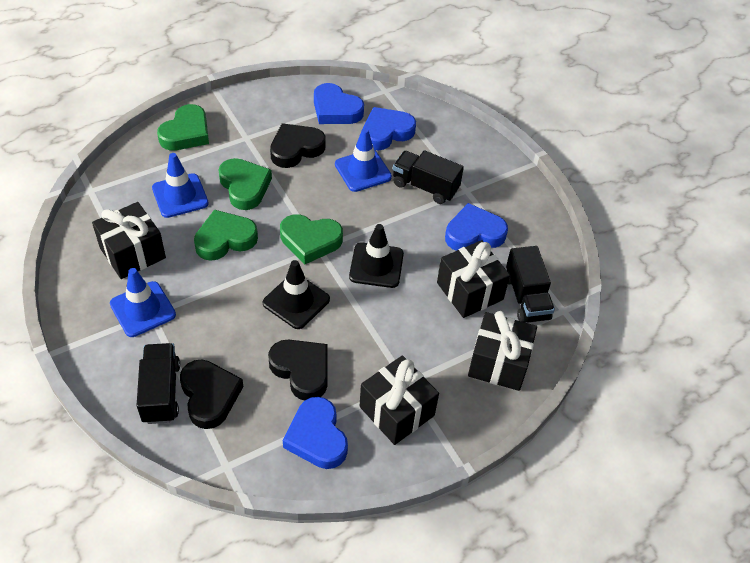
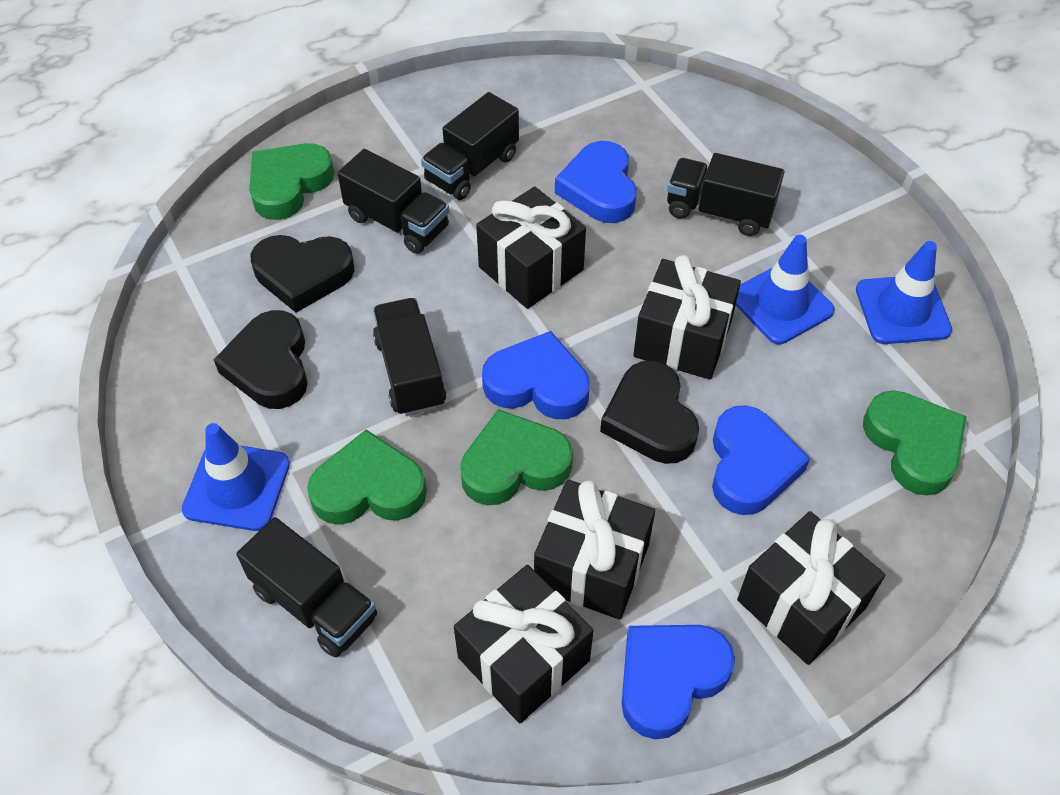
black gift: [92,202,166,279] [359,356,439,445] [437,240,510,318] [468,311,537,391] = 4 -> [454,565,593,723] [476,187,586,309] [534,480,655,620] [633,255,741,380] [737,511,885,665] = 5
black traffic cone: [263,260,330,329] [349,224,404,288] = 2 -> none = 0
black truck: [136,343,180,424] [393,150,464,204] [506,246,555,322] = 3 -> [237,517,377,657] [338,149,449,254] [373,298,446,416] [421,92,519,200] [667,153,784,236] = 5

